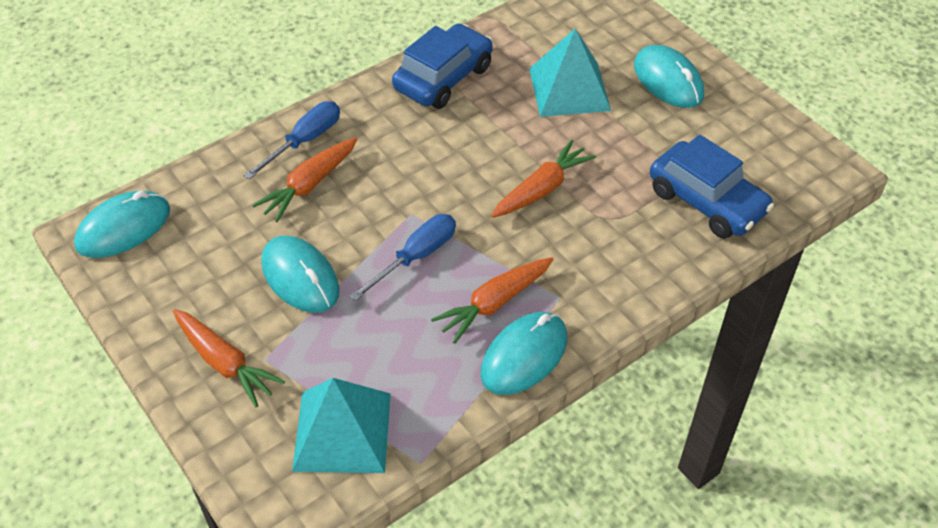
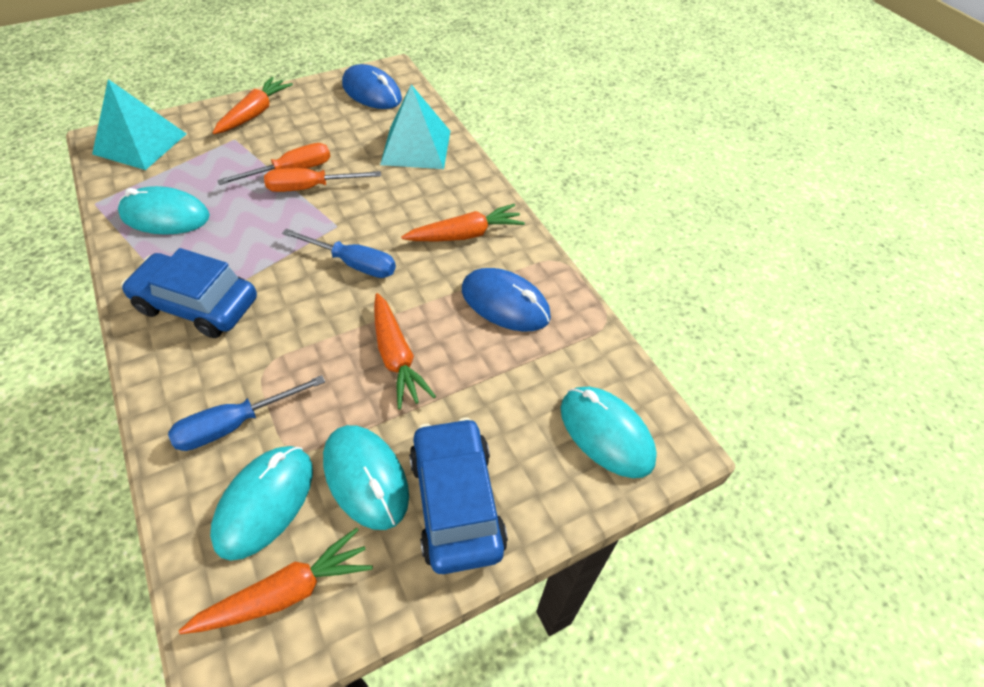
blue mouse: none = 0 -> [342,64,402,109] [462,268,551,332] = 2
orange screwdriver: none = 0 -> [217,143,331,185] [264,168,381,192] = 2

